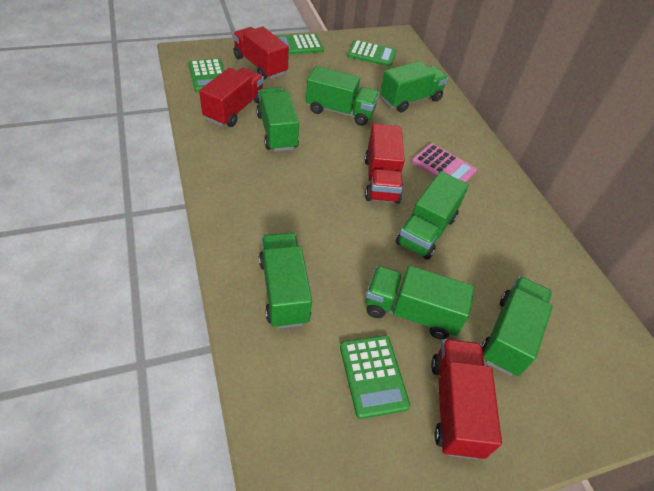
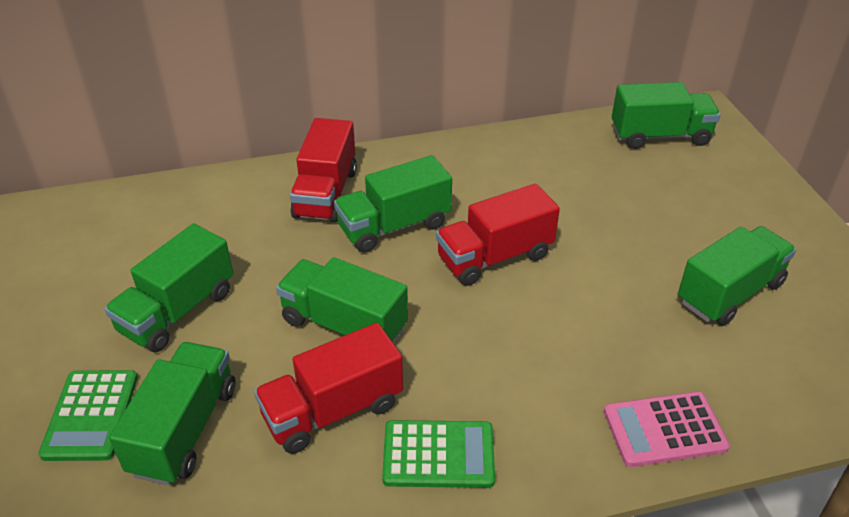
green calculator: [188,58,225,92] [276,34,324,55] [340,335,410,419] [347,40,397,67] = 4 -> [39,370,138,461] [382,420,495,488] = 2
green truck: [256,87,299,152] [259,233,312,329] [306,66,379,126] [366,265,474,339] [380,61,448,112] [396,171,469,260] [482,276,553,376] = 7 -> [104,224,233,352] [109,342,236,485] [276,257,408,344] [334,155,452,253] [612,82,721,149] [678,226,796,326] = 6
red truck: [199,68,264,127] [233,27,289,80] [364,124,405,204] [431,339,502,459] = 4 -> [254,323,403,454] [290,118,357,222] [436,184,560,286] = 3

